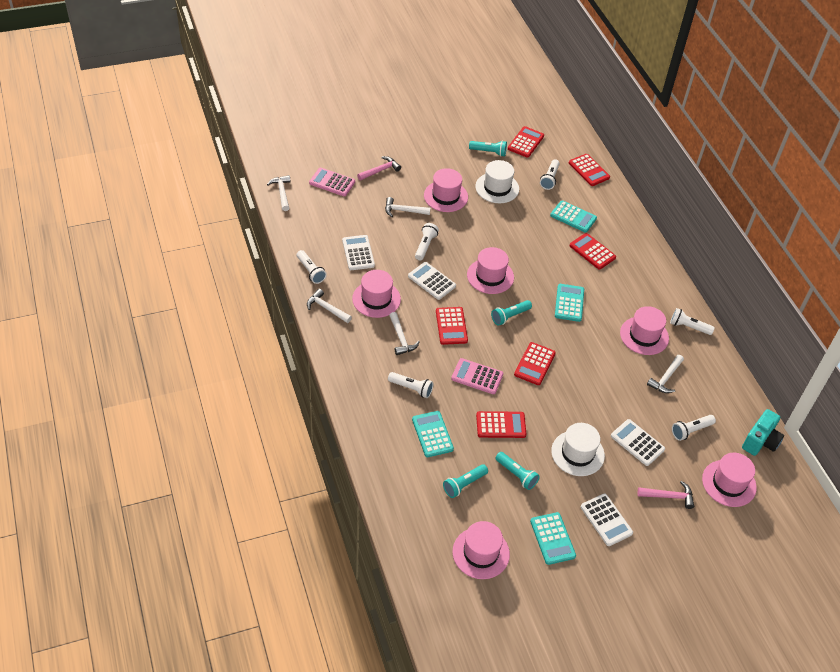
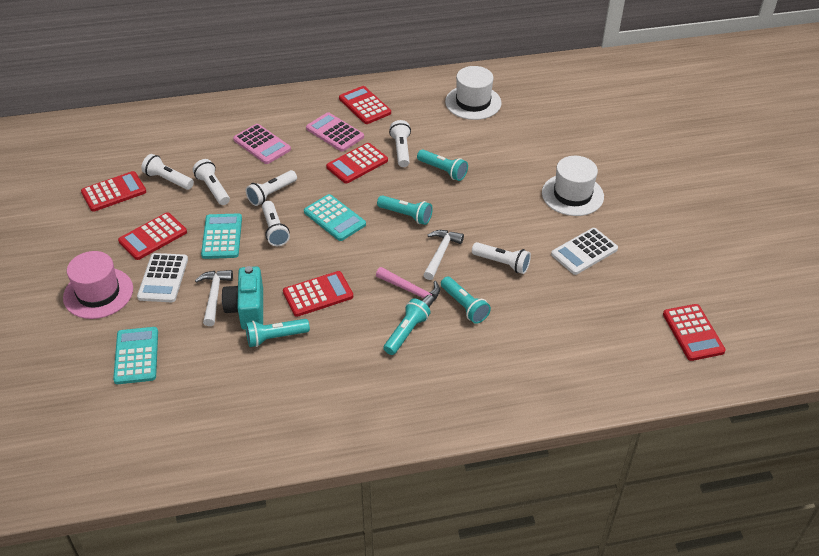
pink hammer: [357,156,401,181] [638,481,694,509] = 2 -> [376,267,440,307] = 1
pink hat: [352,270,401,318] [424,168,468,212] [453,521,510,579] [467,247,514,294] [620,306,669,355] [702,453,757,507] = 6 -> [63,251,133,319] = 1
turquoise calculator: [412,411,454,457] [530,512,576,565] [550,200,597,233] [555,284,584,322] = 4 -> [113,327,158,384] [201,213,242,259] [304,194,366,241] = 3
turquoise flashlight: [443,464,488,498] [469,141,507,157] [491,300,532,326] [495,452,540,490] = 4 -> [246,319,310,347] [377,195,433,225] [384,299,431,355] [417,149,468,181] [441,277,491,324] = 5
white calculator: [342,235,375,270] [408,262,456,300] [581,494,633,546] [611,419,665,466] = 4 -> [137,253,188,302] [551,228,618,275] = 2
white hammer: [267,175,291,211] [307,289,352,323] [385,197,431,217] [389,312,420,355] [647,355,684,393] = 5 -> [195,270,233,326] [423,230,464,280] = 2

